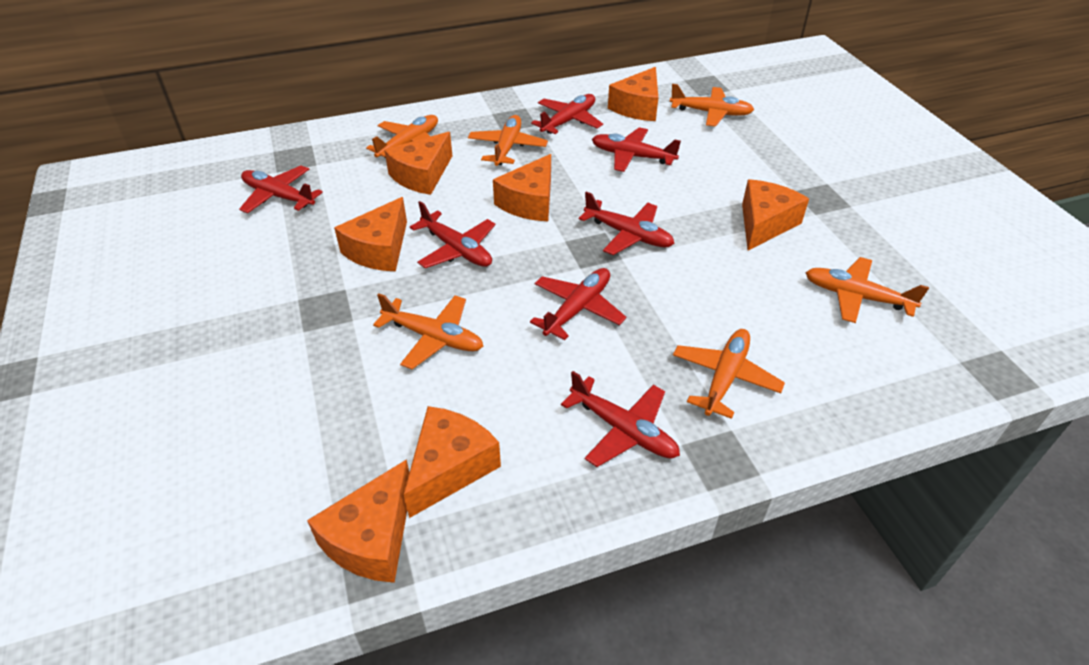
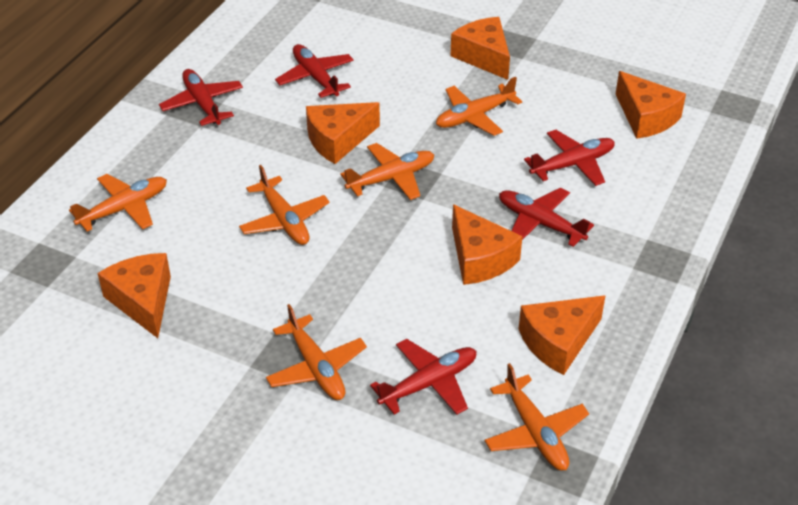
orange cheese: [307,459,409,583] [334,197,407,271] [384,132,452,195] [403,406,501,518] [493,154,551,221] [608,67,658,121] [742,179,809,250] = 7 -> [98,253,171,338] [306,102,380,164] [450,17,510,80] [452,204,522,285] [519,296,605,375] [616,71,686,139] = 6
red plane: [239,165,323,214] [410,201,495,268] [530,268,626,340] [531,94,603,134] [561,371,680,467] [579,192,675,255] [592,127,681,172] = 7 -> [159,69,243,126] [275,44,354,98] [370,339,477,415] [499,187,594,247] [524,130,615,186] = 5

